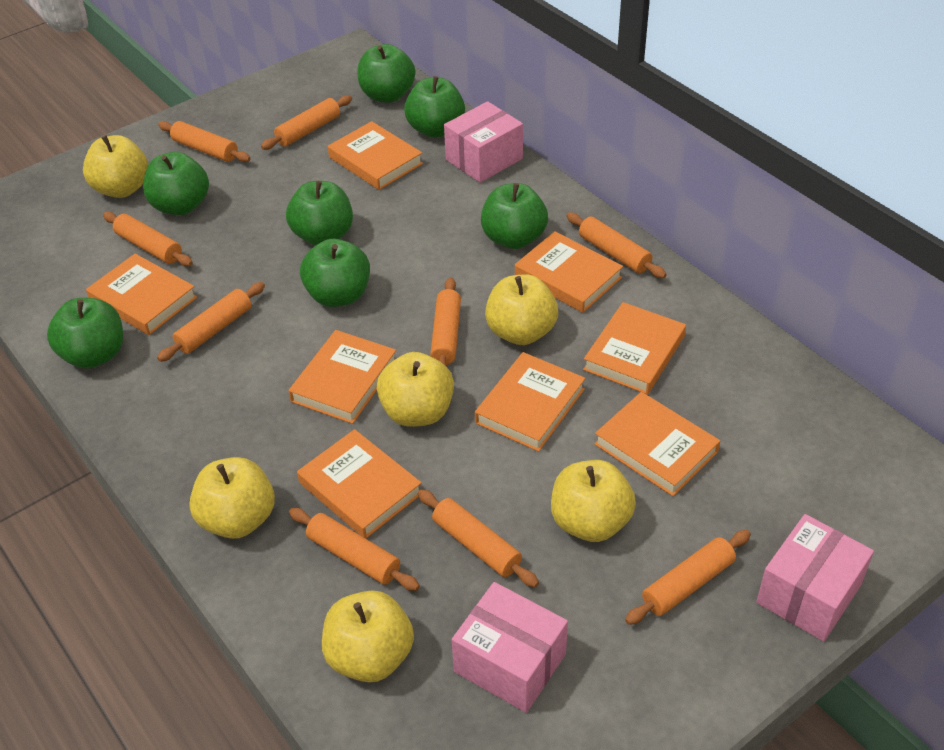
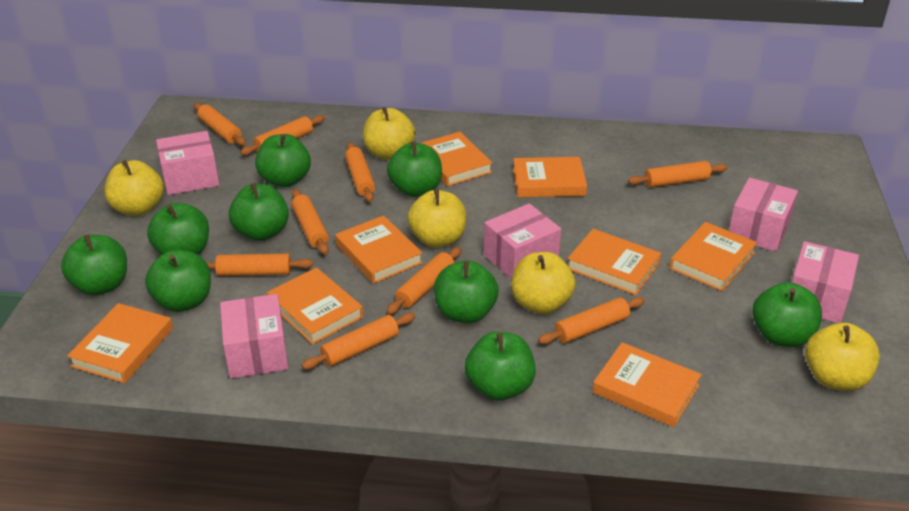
green apple: [47,298,123,369] [143,152,209,215] [286,181,353,245] [300,239,370,307] [357,44,415,103] [404,76,465,138] [481,183,548,249] = 7 -> [61,234,127,296] [145,250,211,312] [147,203,209,255] [229,183,289,241] [255,134,311,187] [387,142,442,197] [434,260,498,323] [465,332,536,400] [752,282,822,347] = 9
pink box: [444,101,523,183] [452,582,568,713] [756,514,874,642] = 3 -> [156,131,219,195] [220,294,288,379] [484,203,561,280] [729,178,798,252] [792,241,859,323] = 5
yellow apple: [83,135,148,198] [189,457,275,539] [322,590,414,682] [377,352,454,427] [485,275,558,345] [551,460,636,542] = 6 -> [105,160,164,216] [363,107,415,160] [407,189,466,248] [511,252,576,314] [805,323,880,391] = 5

